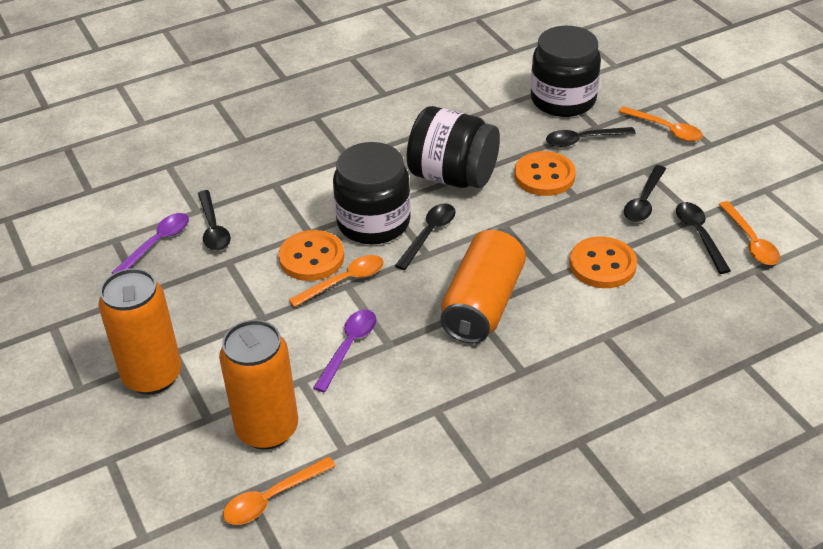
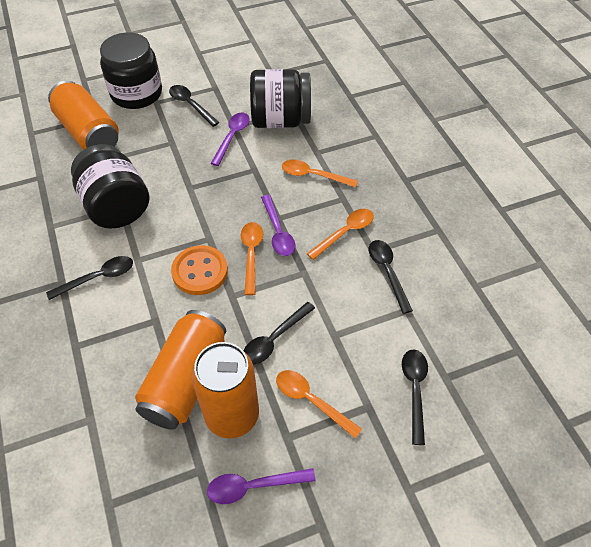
orange button: [279,230,344,281] [514,151,576,196] [569,237,637,288] = 3 -> [171,245,228,295] = 1
purple spoon: [111,213,189,274] [313,310,377,393] = 2 -> [207,468,316,504] [210,112,250,166] [261,195,295,256] = 3

